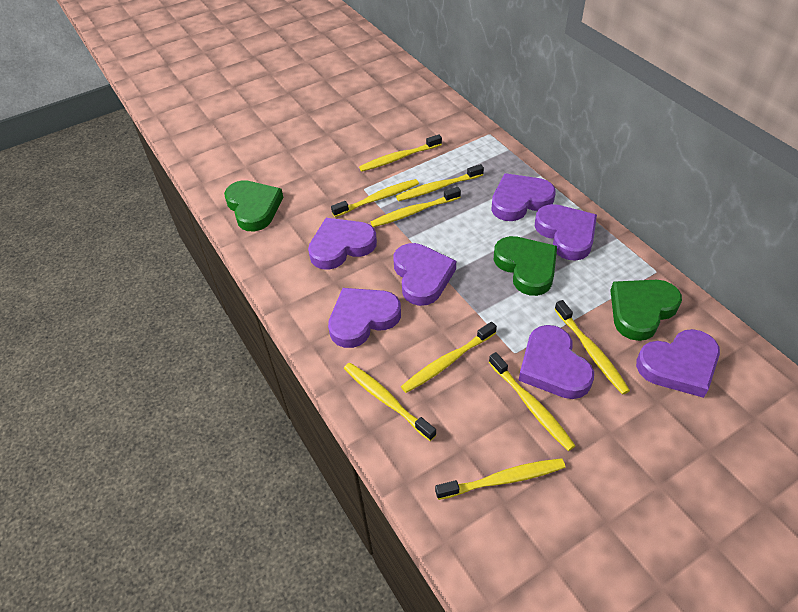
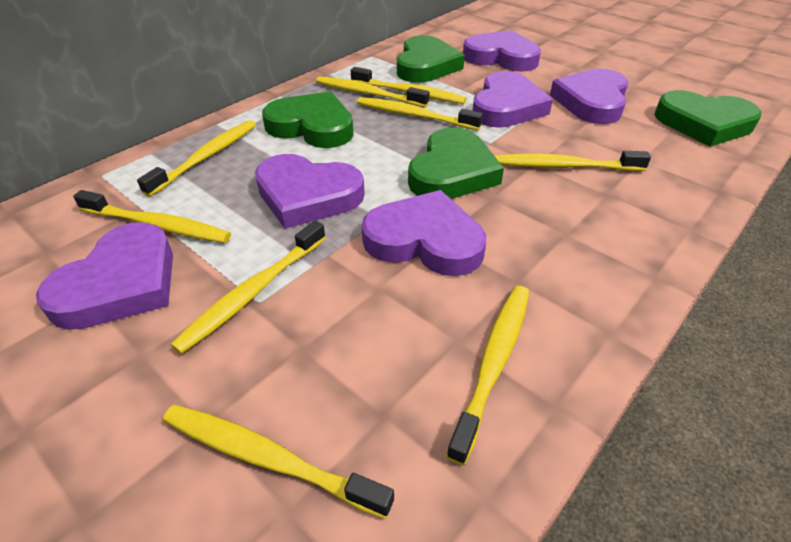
green heart: [224,180,283,231] [494,236,557,296] [610,280,682,341] = 3 -> [262,92,354,148] [397,35,465,83] [408,127,504,199] [654,90,761,147] = 4
purple heart: [308,218,377,270] [328,288,401,348] [393,243,456,306] [491,173,556,221] [518,325,594,399] [535,204,597,261] [636,329,720,398] = 7 -> [36,222,173,330] [255,154,365,229] [362,190,486,276] [463,30,541,72] [472,71,553,128] [550,68,628,124] = 6

